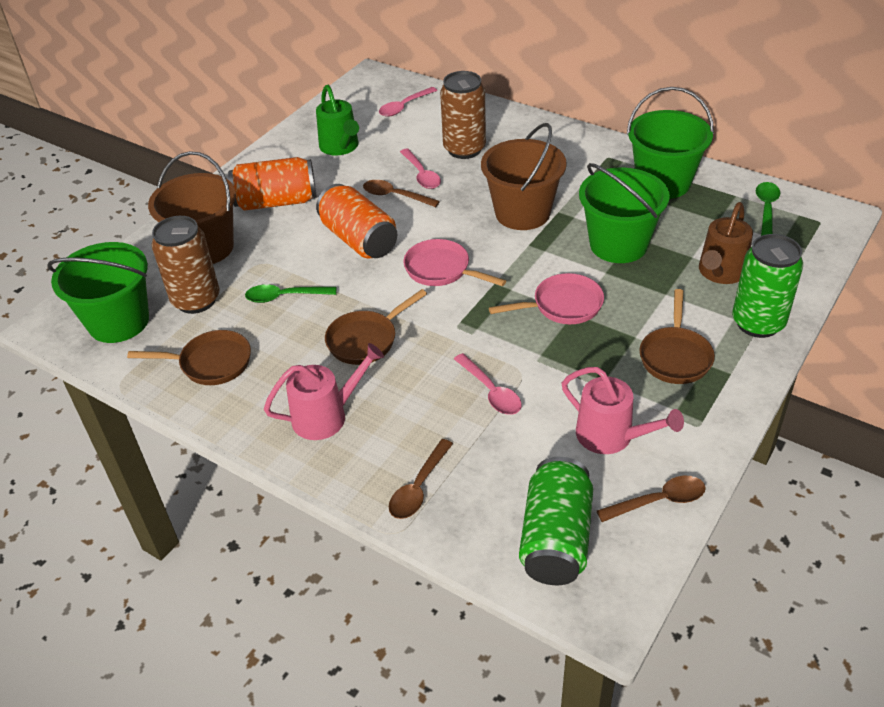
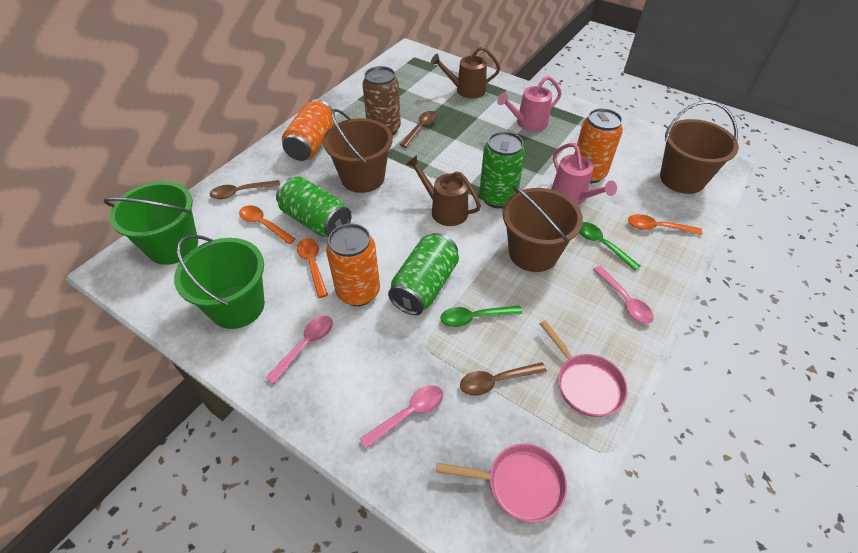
brown bucket: [148,151,236,264] [481,123,567,230] = 2 -> [323,109,393,193] [502,185,583,272] [660,101,739,194] = 3
brown can: [152,216,220,314] [440,71,486,159] = 2 -> [362,66,401,136] = 1
brown pan: [127,330,251,385] [325,289,427,365] [640,289,715,384] = 3 -> none = 0
brown watering can: [699,202,753,284] = 1 -> [406,155,481,226] [431,46,500,98] = 2
green bucket: [47,242,149,343] [579,163,670,263] [627,87,714,199] = 3 -> [104,181,198,265] [174,235,265,329] = 2
green can: [519,457,593,585] [732,234,803,338] = 2 -> [276,177,352,237] [388,233,459,315] [479,131,525,208] = 3
green watering can: [316,85,359,156] = 1 -> none = 0
orange can: [228,157,317,211] [316,184,397,258] = 2 -> [282,99,335,161] [326,223,380,306] [574,108,623,183] = 3
orange spoon: none = 0 -> [239,205,296,244] [297,238,328,298] [628,214,702,235] = 3

